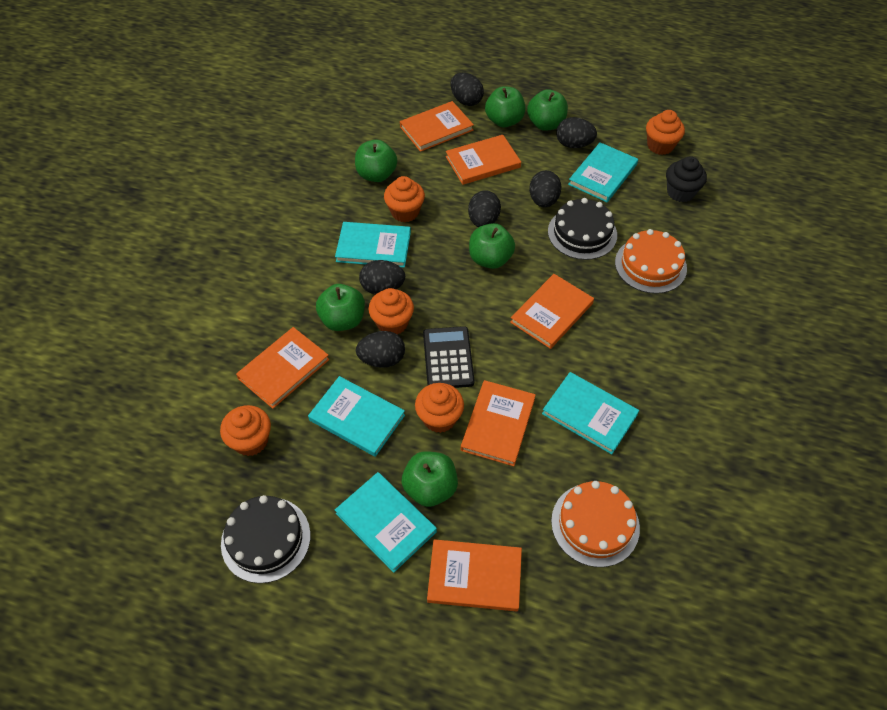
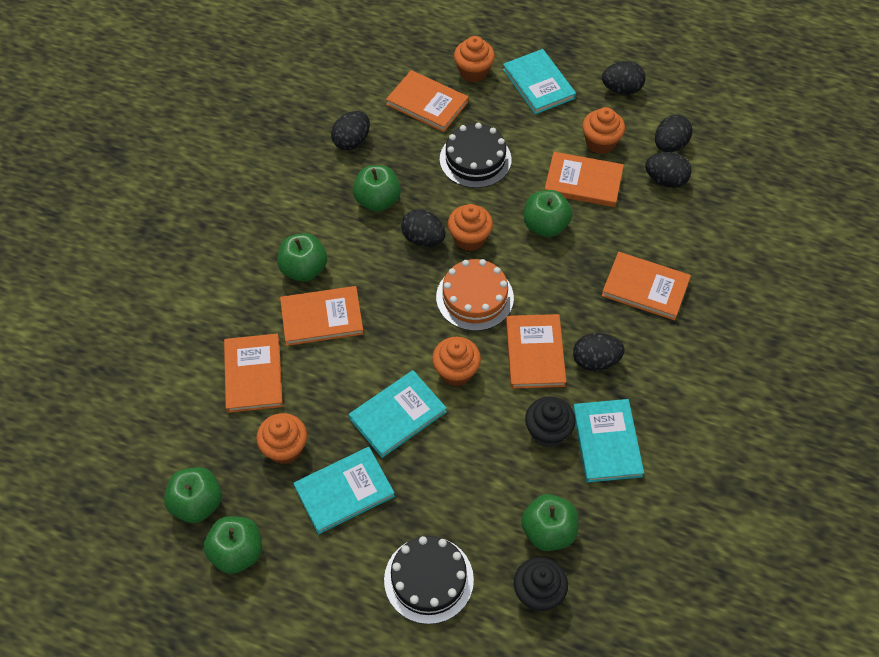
black calculator: [423,326,475,388] = 1 -> none = 0
black cupcake: [666,156,707,202] = 1 -> [514,557,568,611] [525,397,576,448] = 2
orange cake: [551,481,640,567] [615,229,687,294] = 2 -> [436,259,514,331] = 1
turquoise book: [308,376,405,457] [335,222,411,268] [335,472,437,573] [542,372,639,455] [568,142,638,202] = 5 -> [293,447,395,534] [349,370,447,458] [503,49,576,114] [573,399,644,483] = 4

